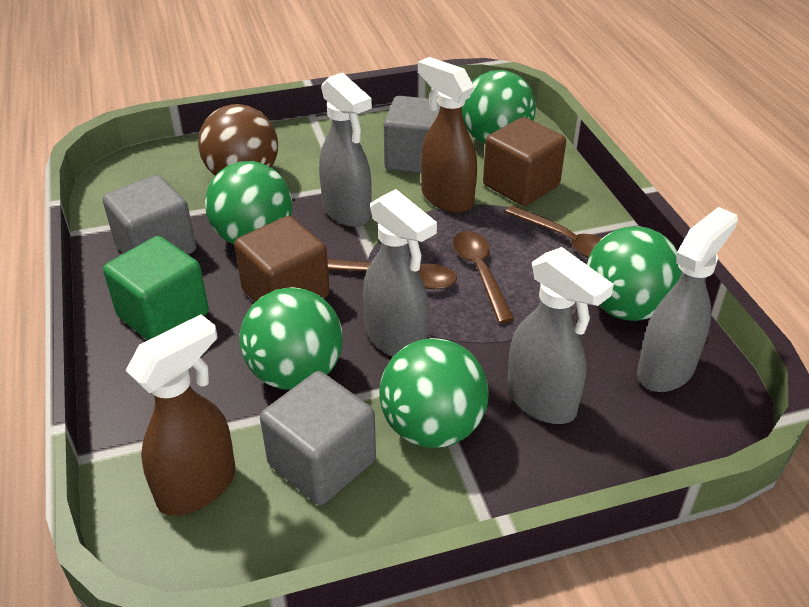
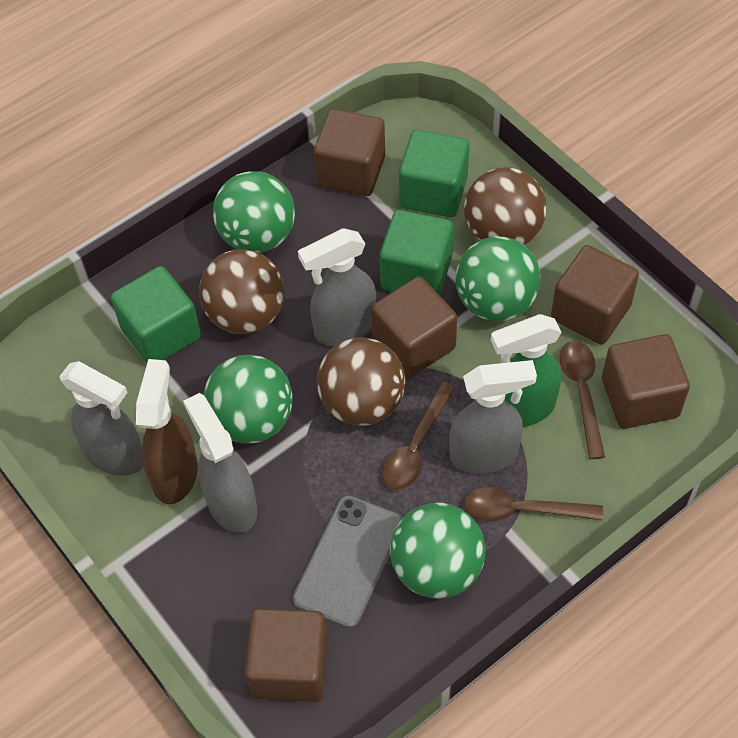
brown ball: [198,104,278,175] = 1 -> [199,249,284,334] [317,337,405,426] [464,167,547,245] = 3
brown cube: [234,216,330,302] [483,117,566,206] = 2 -> [245,609,328,702] [314,109,385,196] [371,276,457,378] [551,245,639,345] [602,334,690,429] = 5
brown spray bottle: [125,314,236,516] [418,57,477,213] = 2 -> [136,359,198,504] = 1
green ball: [205,161,293,245] [239,287,343,390] [379,338,488,448] [462,70,536,144] [587,226,682,321] = 5 -> [203,355,293,444] [213,171,295,253] [390,503,485,599] [456,236,541,321] = 4
green cube: [103,236,209,340] = 1 -> [111,266,201,363] [380,210,454,295] [399,130,469,217] = 3
green spray bottle: none = 0 -> [491,314,562,427] = 1
grey cube: [102,175,196,254] [260,371,376,505] [384,96,440,174] = 3 -> none = 0
grey phone: none = 0 -> [293,496,402,628] = 1

